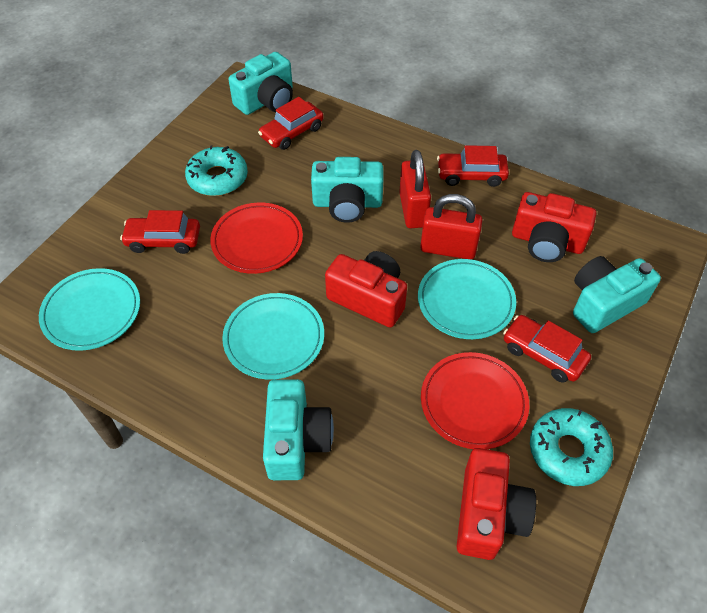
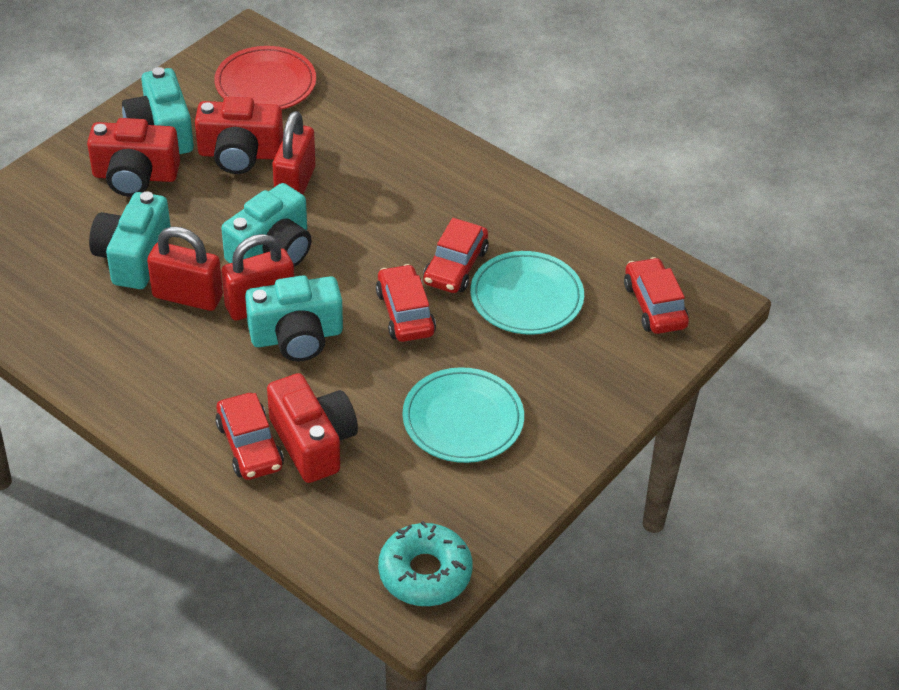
red padlock: [399,150,431,228] [420,194,483,260] = 2 -> [147,226,223,311] [221,234,294,321] [272,111,315,195] = 3
red plate: [210,203,303,274] [421,352,529,449] = 2 -> [214,46,316,110] = 1
turquoise donut: [185,145,248,196] [530,408,613,486] = 2 -> [378,521,473,606] = 1
turquoise plate: [39,268,140,351] [222,293,324,380] [418,259,516,339] = 3 -> [402,367,524,463] [470,251,584,335] = 2

